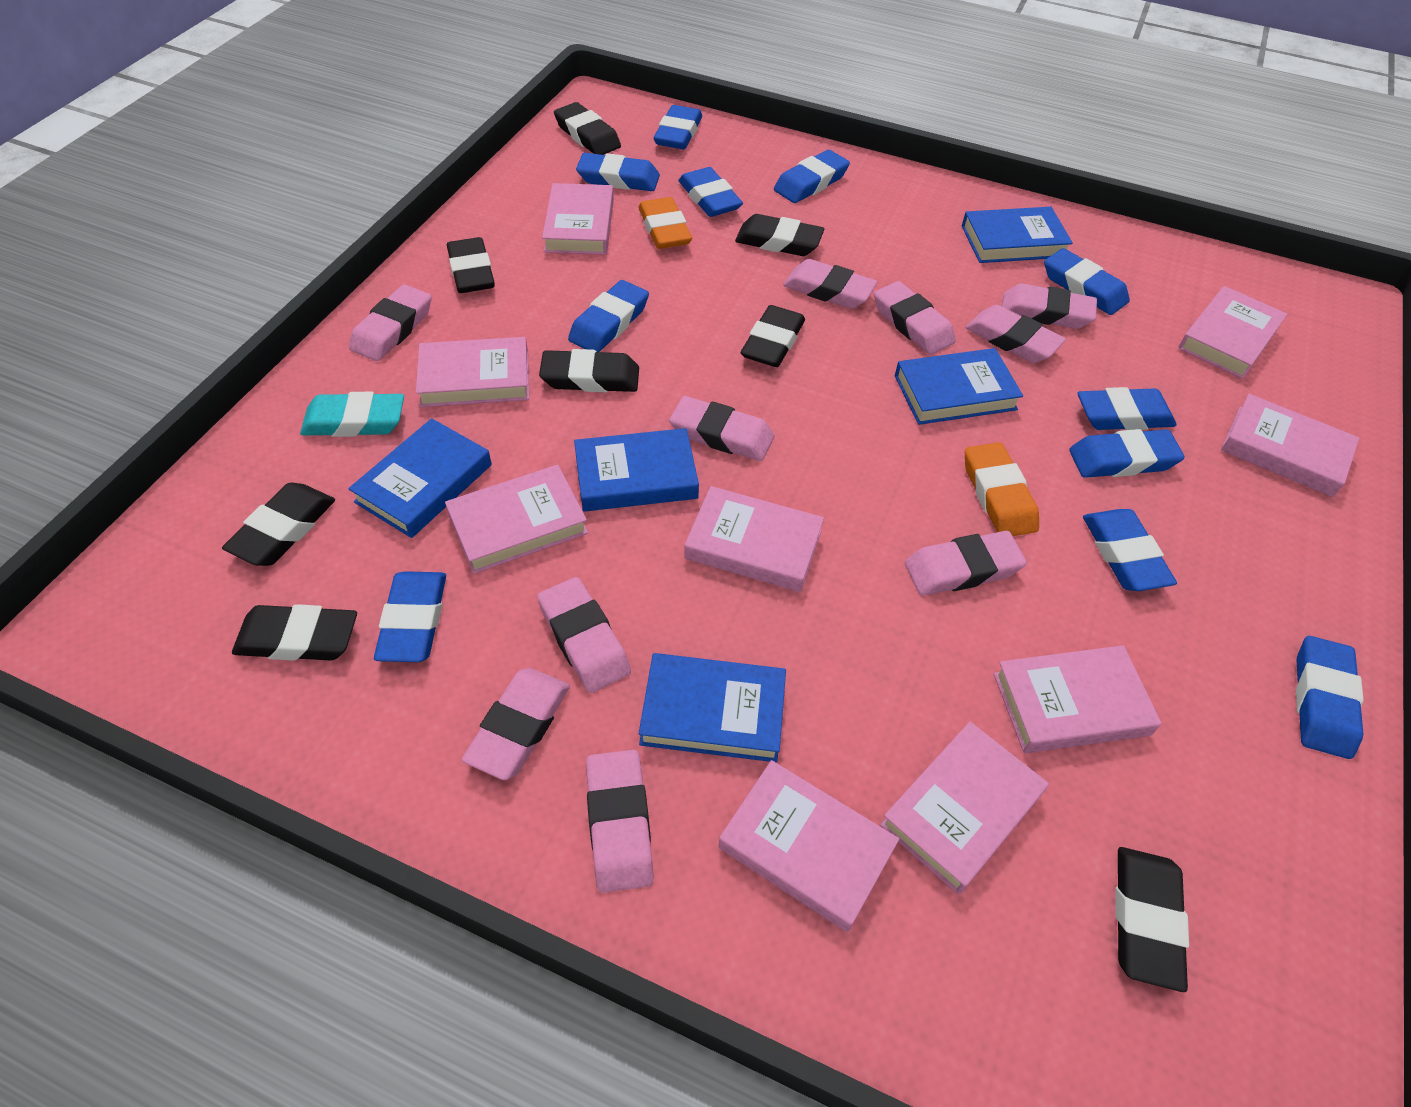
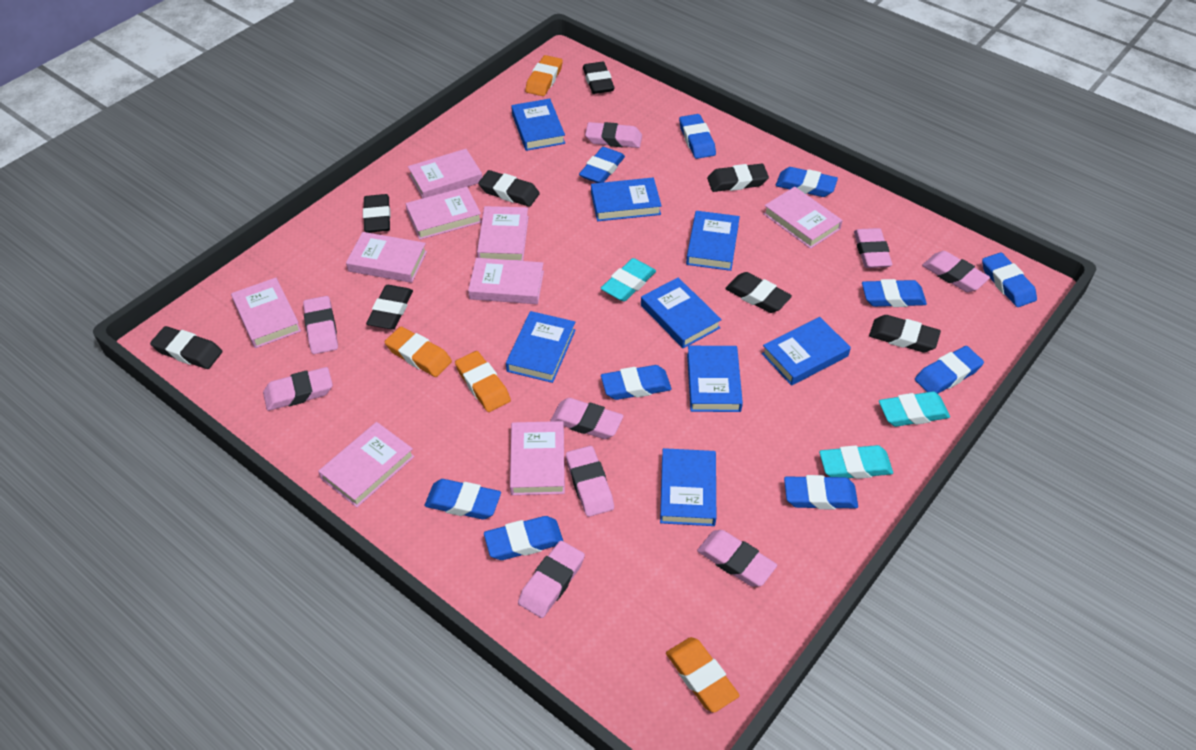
blue book: [348,418,492,538] [574,428,699,511] [639,653,786,762] [895,348,1023,425] [962,207,1073,263] = 5 -> [506,311,576,383] [511,99,565,151] [591,178,661,221] [641,277,722,348] [660,448,716,526] [686,211,740,271] [687,346,743,412] [762,317,851,386] = 8
blue eraser: [374,571,446,662] [568,280,649,352] [576,153,660,191] [654,105,702,149] [678,167,743,217] [774,150,850,203] [1044,248,1130,315] [1069,429,1185,478] [1078,387,1177,430] [1083,509,1177,591] [1296,636,1364,759] = 11 -> [425,479,501,520] [484,516,563,560] [579,147,625,183] [601,365,671,400] [679,114,716,159] [776,167,838,197] [784,475,858,509] [862,279,927,307] [915,346,984,394] [982,252,1037,307] = 10
orange eraser: [638,197,692,249] [965,442,1039,536] = 2 -> [385,326,452,377] [455,351,511,412] [525,55,563,96] [666,637,740,713] = 4
pink eraser: [349,285,432,361] [462,668,570,780] [537,577,631,693] [586,750,654,893] [669,396,774,461] [783,259,878,309] [874,281,956,355] [905,531,1027,596] [966,305,1066,363] [1002,283,1097,329] = 10 -> [263,367,333,411] [303,296,338,354] [518,541,585,618] [551,398,624,439] [566,446,614,517] [585,122,642,148] [697,530,777,587] [854,228,892,268] [922,251,990,292] = 9
turquoise eraser: [300,392,404,437] = 1 -> [601,258,656,301] [819,445,893,479] [879,391,950,427] = 3

